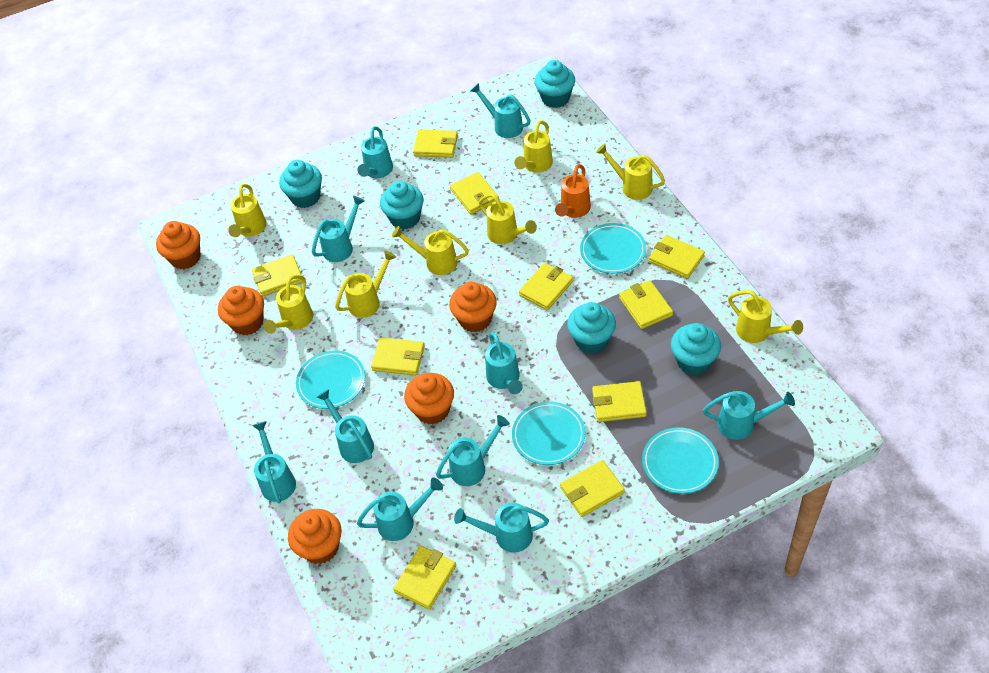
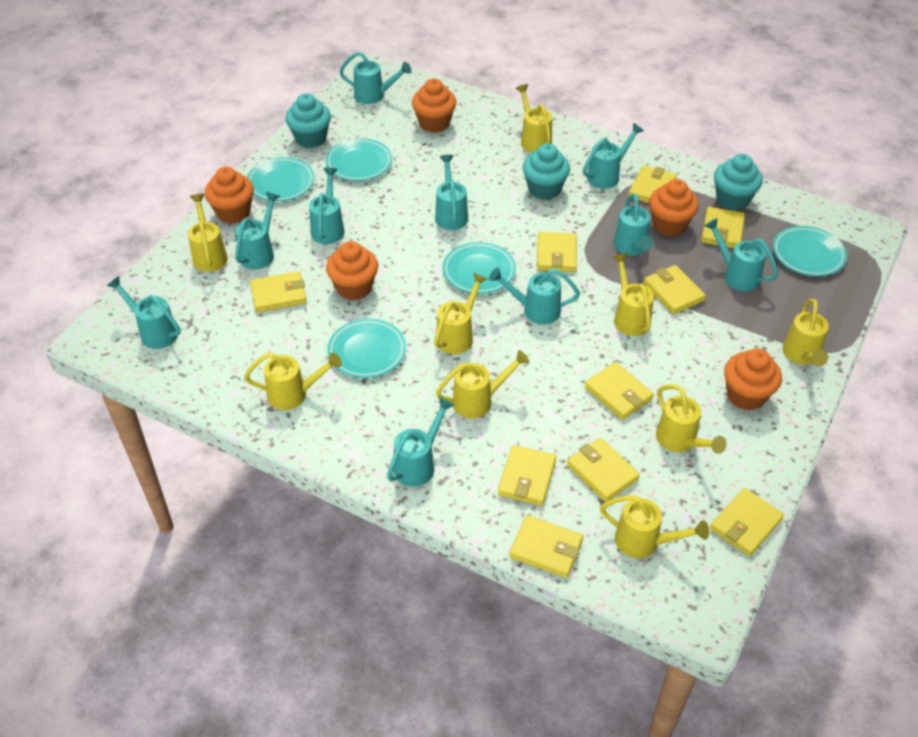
orange watering can: [555,164,591,218] = 1 -> none = 0
turquoise cupcake: [279,160,322,208] [380,181,424,229] [535,60,575,108] [567,302,616,354] [671,323,721,375] = 5 -> [285,93,331,148] [523,143,570,200] [714,154,763,210] = 3
turquoise plate: [296,351,365,409] [512,402,586,465] [580,223,646,274] [642,427,719,494] = 4 -> [247,157,315,202] [326,138,392,181] [327,319,406,378] [443,242,516,294] [773,226,847,276] = 5
yellow watering can: [228,184,267,237] [264,275,313,334] [335,251,396,318] [392,226,469,275] [479,194,537,244] [514,120,553,173] [596,144,665,200] [728,290,803,343] = 8 -> [188,194,228,272] [244,352,342,410] [434,273,487,354] [436,350,530,418] [516,84,552,153] [600,495,709,558] [612,253,654,336] [656,384,727,454] [783,299,829,366] = 9

